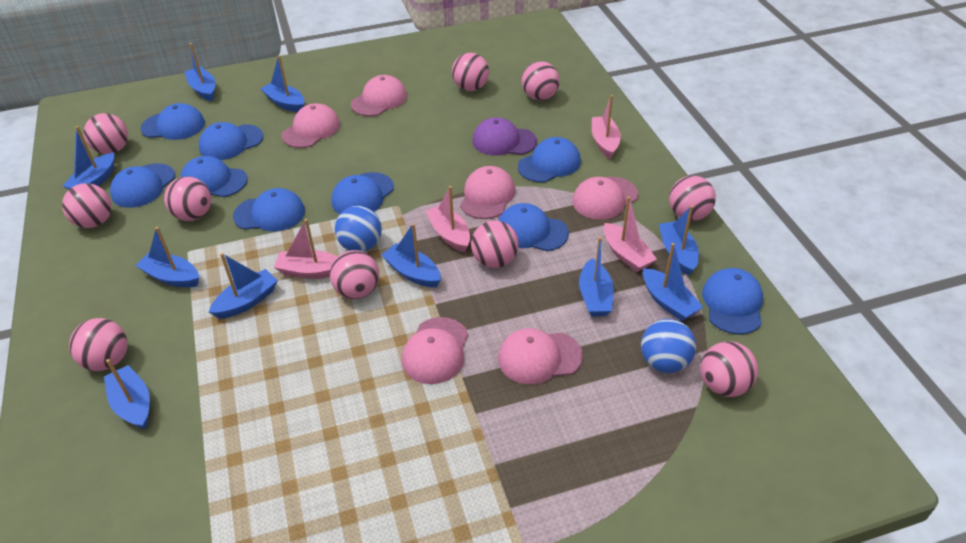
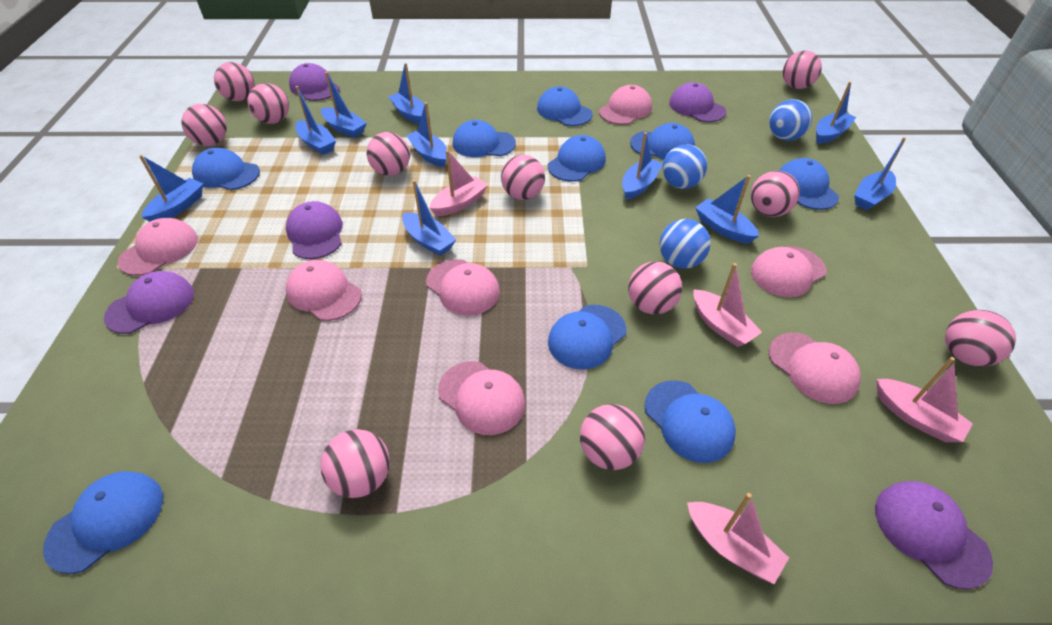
blue ball: [335,206,382,252] [641,319,696,373] = 2 -> [659,219,711,269] [662,144,707,189] [769,99,812,141] = 3
pink ball: [62,183,112,228] [69,318,127,371] [84,113,128,154] [164,177,211,221] [330,250,379,299] [452,53,489,91] [471,220,519,268] [522,61,560,100] [669,176,716,221] [701,341,758,397] = 10 -> [181,104,227,146] [214,62,255,101] [247,83,289,124] [320,429,390,498] [367,132,410,176] [501,155,545,200] [580,404,645,470] [628,261,682,314] [751,171,800,217] [783,51,822,89] [945,310,1016,367] = 11
pink cap: [281,103,340,148] [351,75,407,116] [402,317,468,384] [460,166,515,219] [498,328,583,384] [572,177,638,220] = 6 -> [118,218,198,276] [286,260,362,321] [426,259,500,315] [438,361,525,435] [599,85,652,125] [751,246,826,297] [769,333,861,404] = 7
purple cap: [472,117,537,156] = 1 -> [104,271,194,334] [286,201,343,259] [289,63,340,101] [669,82,726,122] [875,481,993,589] = 5

